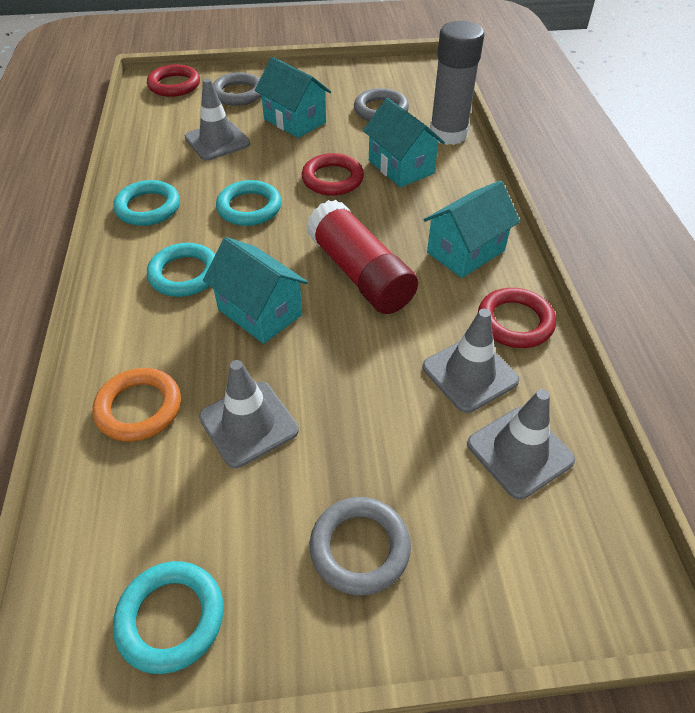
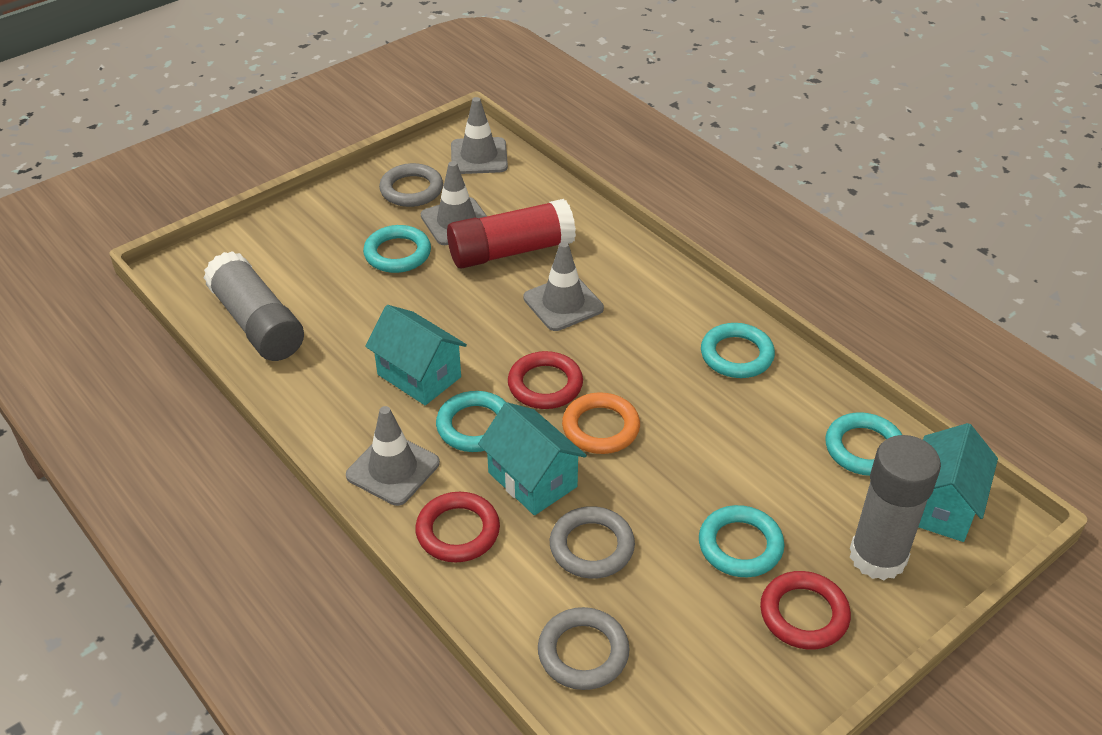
grey glue stick: [430,21,484,145] = 1 -> [203,251,304,361] [850,435,941,580] = 2
turquoise house: [203,237,308,344] [255,57,331,138] [363,97,445,187] [423,180,520,278] = 4 -> [365,305,467,405] [478,402,587,515] [918,423,998,542] = 3
turquoise ring: [113,180,180,226] [113,561,224,674] [147,243,216,297] [216,180,282,226] = 4 -> [363,225,431,273] [436,391,506,452] [699,505,784,577] [701,323,775,378] [826,412,902,476] = 5

